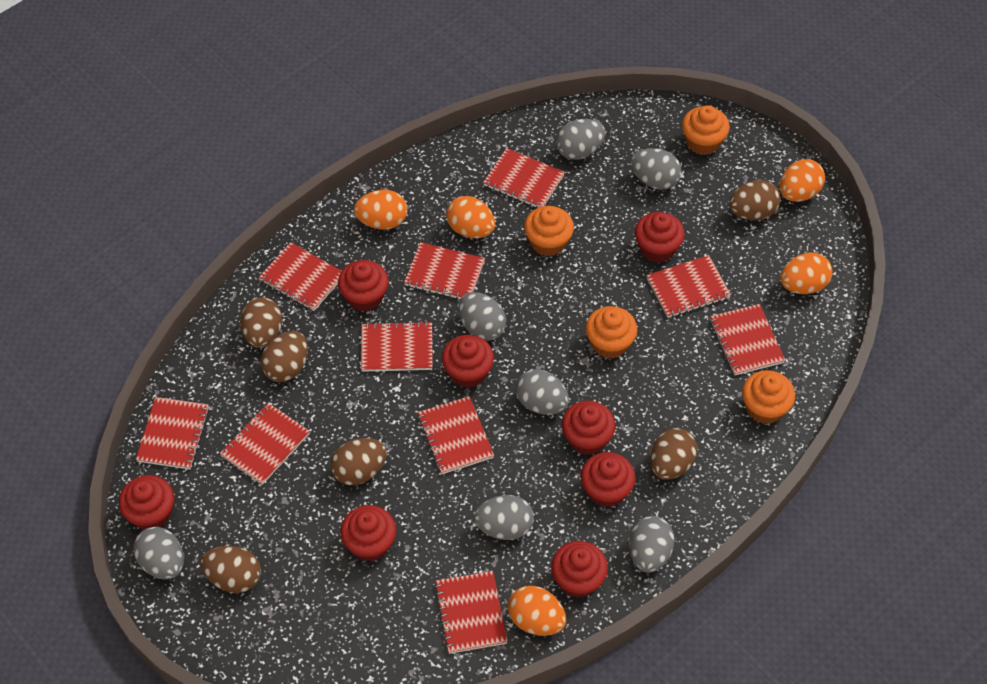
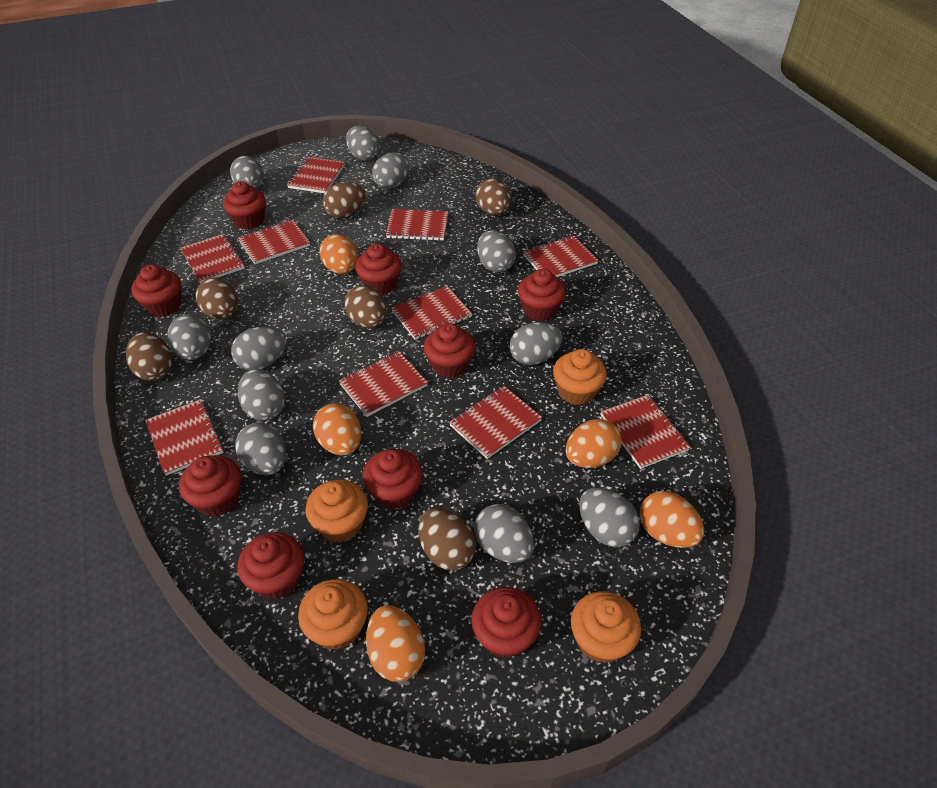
grey egg: [133,527,184,579] [459,292,506,341] [474,495,534,540] [516,369,569,415] [556,119,606,160] [629,516,675,573] [631,148,682,190] = 7 -> [168,314,211,360] [230,156,264,189] [231,327,286,370] [235,422,286,475] [238,369,285,421] [346,126,380,161] [372,153,409,189] [474,504,534,563] [477,230,516,272] [510,322,562,365] [579,488,640,547] = 11
red cupcake: [119,475,174,529] [338,260,389,312] [340,505,396,561] [442,335,494,388] [551,541,608,598] [562,401,616,455] [581,452,635,507] [635,212,685,263] = 8 -> [131,264,181,317] [179,455,241,517] [223,181,266,230] [237,532,304,600] [355,244,402,295] [362,449,423,509] [424,323,475,378] [471,587,541,659] [518,269,566,321] = 9

